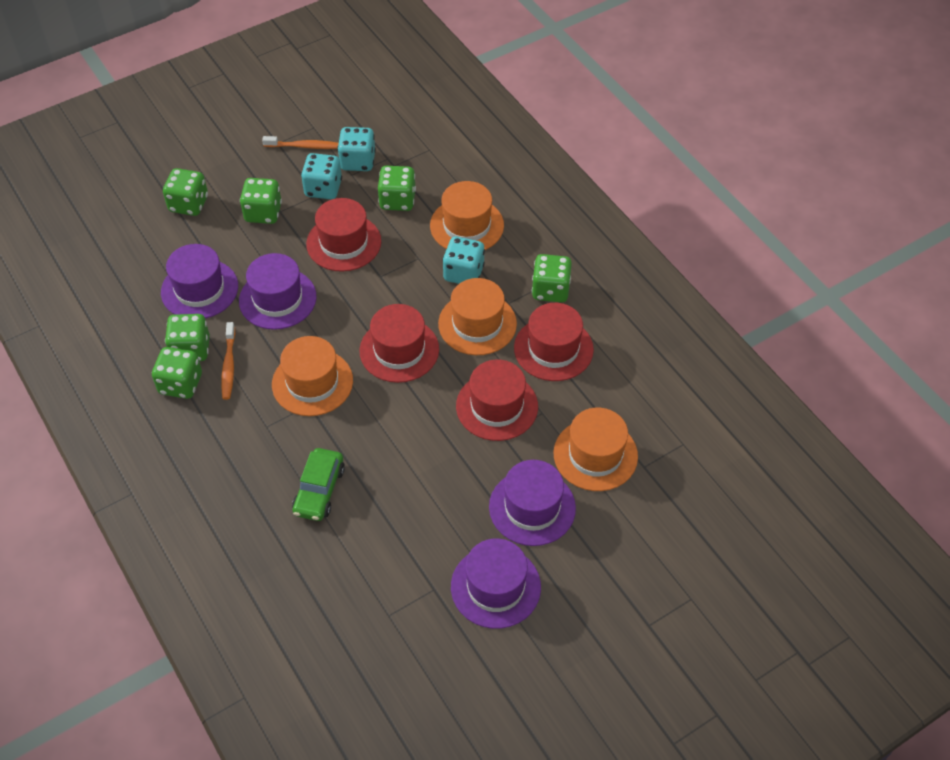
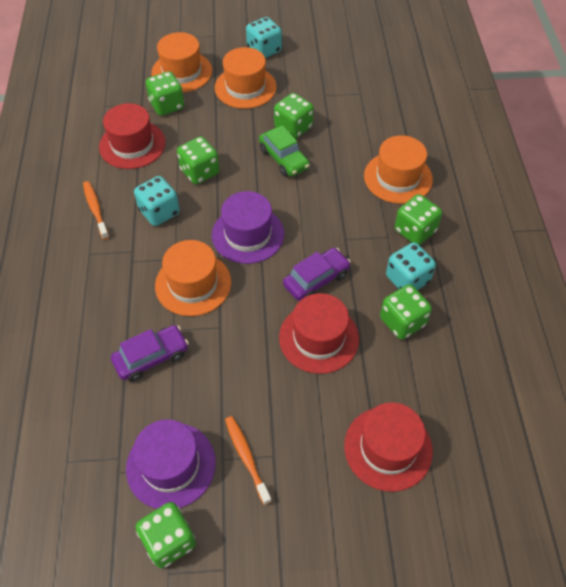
purple car: none = 0 -> [111,325,189,382] [283,248,351,301] = 2
purple hat: [161,244,238,318] [239,253,317,330] [451,538,541,629] [489,460,576,546] = 4 -> [126,419,216,509] [212,191,284,264] = 2
red hat: [306,198,381,272] [359,304,439,383] [456,360,538,441] [514,303,594,381] = 4 -> [99,103,166,169] [279,293,359,374] [344,402,433,492] = 3

